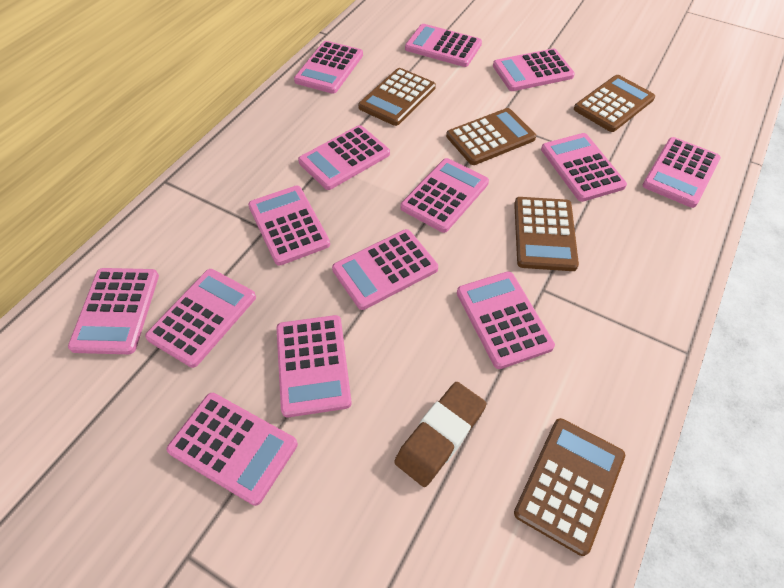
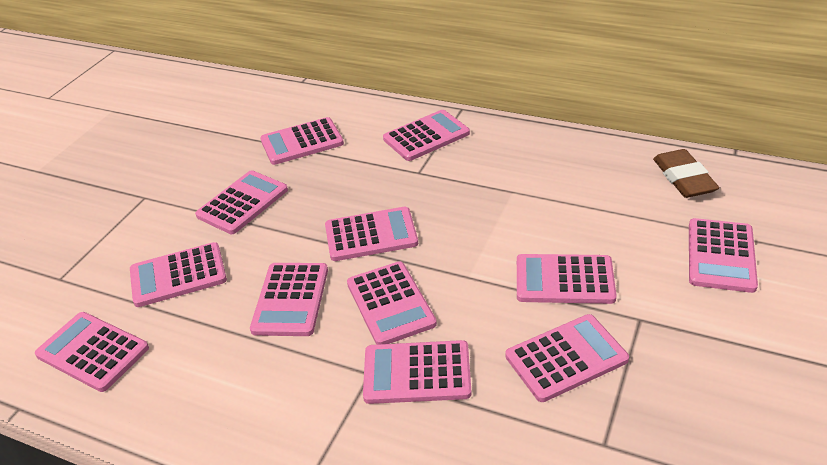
brown calculator: [358,68,436,126] [446,108,536,165] [514,197,579,271] [514,418,625,556] [574,75,655,132] = 5 -> none = 0
pink calculator: [68,268,159,354] [145,269,256,368] [167,393,298,506] [248,186,330,266] [277,315,352,417] [294,41,363,94] [298,125,390,190] [332,229,438,310] [401,158,489,233] [405,24,482,67] [457,271,555,369] [493,48,575,91] [541,133,627,202] [643,137,721,208] = 14 -> [35,312,149,392] [130,242,227,307] [195,170,288,234] [250,263,328,336] [260,117,344,165] [325,207,418,261] [347,261,437,345] [363,340,472,404] [383,110,470,161] [506,314,629,402] [517,254,617,304] [689,218,758,293] = 12

